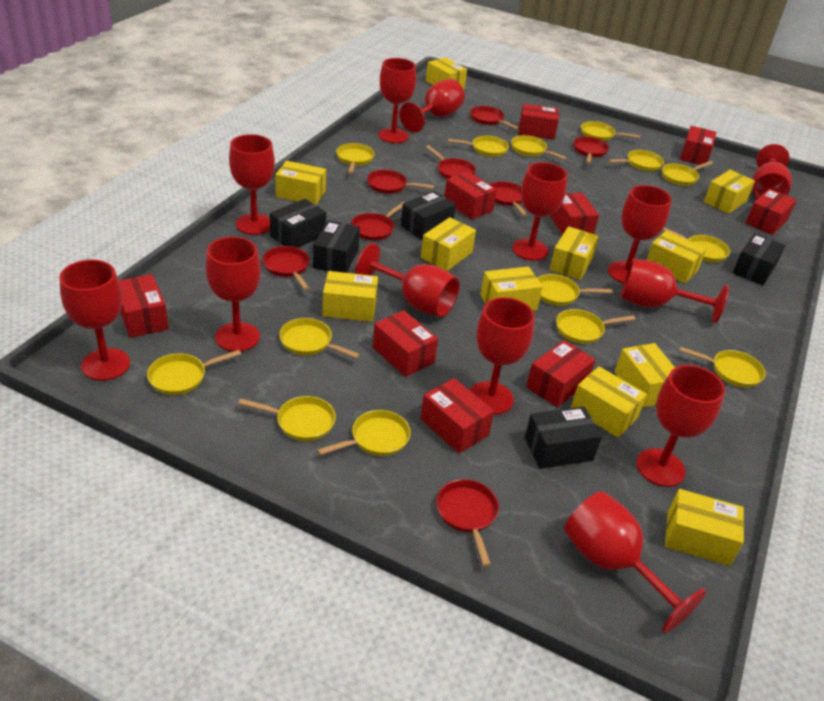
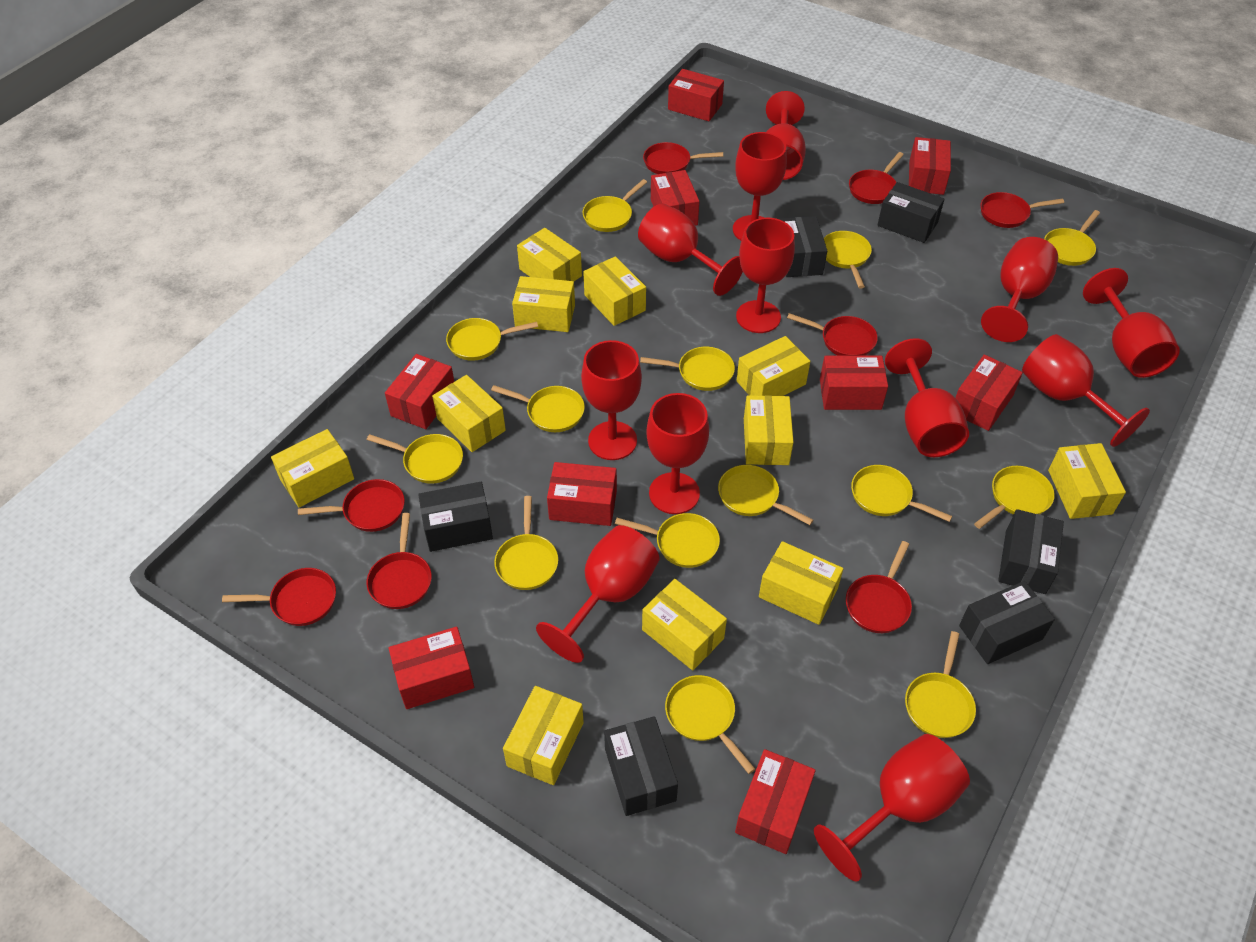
black box: [270,199,326,248] [313,220,360,273] [401,191,456,240] [525,407,602,469] [733,233,785,285] = 5 -> [418,482,493,552] [604,716,678,816] [780,216,827,277] [877,182,945,243] [959,581,1055,664] [998,509,1064,594] = 6
red goblet: [60,260,130,381] [206,237,261,352] [229,134,275,235] [355,243,460,317] [378,58,416,143] [399,79,465,133] [470,297,534,415] [512,162,567,261] [564,491,707,633] [608,185,672,283] [621,259,729,323] [636,365,725,487] [752,144,792,199] = 13 -> [536,525,659,663] [581,340,642,460] [638,203,743,296] [646,393,709,514] [733,132,787,240] [736,218,795,333] [766,91,806,180] [814,734,970,882] [885,338,969,457] [981,237,1058,342] [1022,334,1150,447] [1083,268,1180,378] = 12

